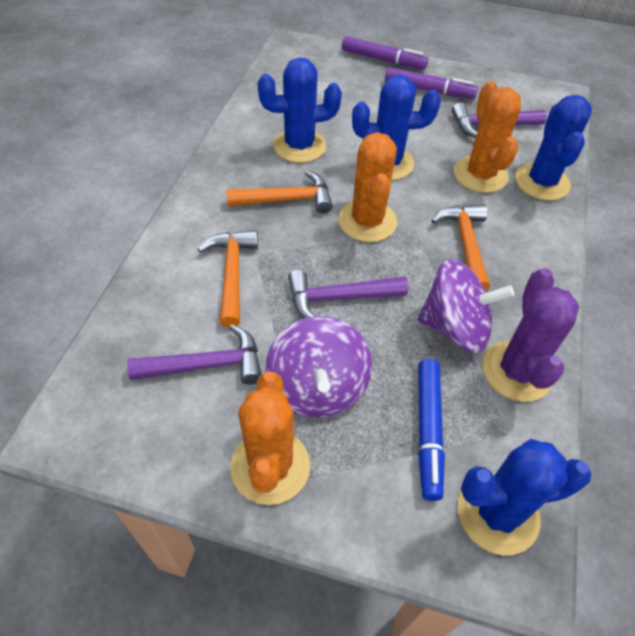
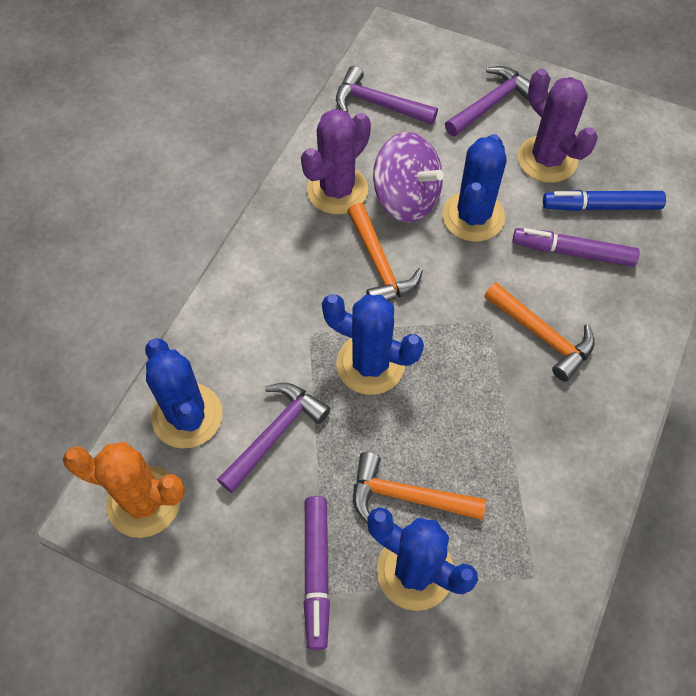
orange cactus: [230,372,310,505] [338,132,397,242] [454,81,521,193] = 3 -> [63,442,185,538] = 1
purple cactus: [482,268,579,402] = 1 -> [301,109,371,214] [518,69,598,183] = 2
purple spinning top: [266,316,372,418] [418,259,514,353] = 2 -> [373,132,444,222] = 1

